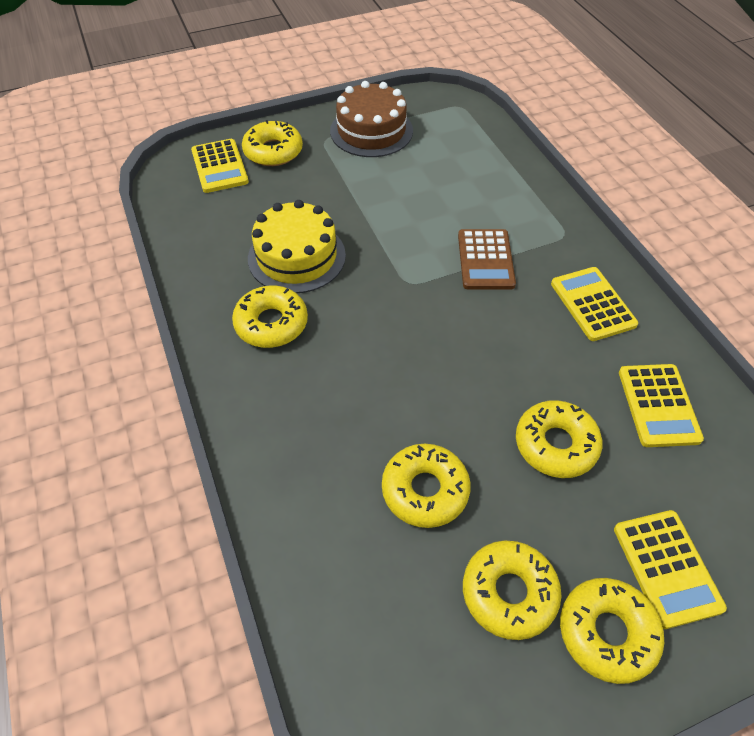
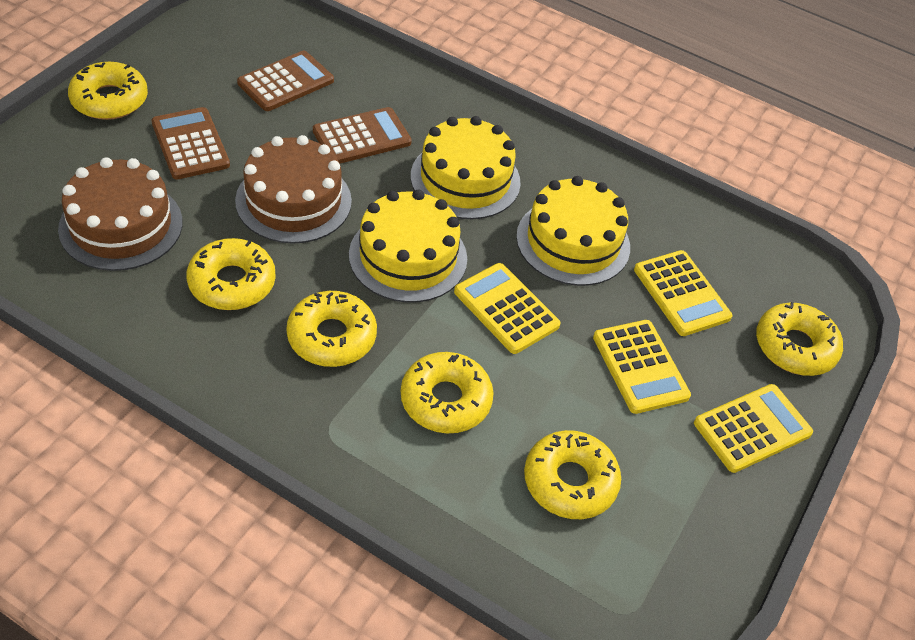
brown cake: [330,81,413,157] = 1 -> [58,157,183,271] [235,135,352,244] = 2
brown calculator: [458,229,516,290] = 1 -> [151,107,230,180] [237,51,334,111] [313,107,412,164] = 3
yellow cake: [248,200,346,293] = 1 -> [349,189,467,303] [411,116,521,219] [516,176,630,286] = 3

